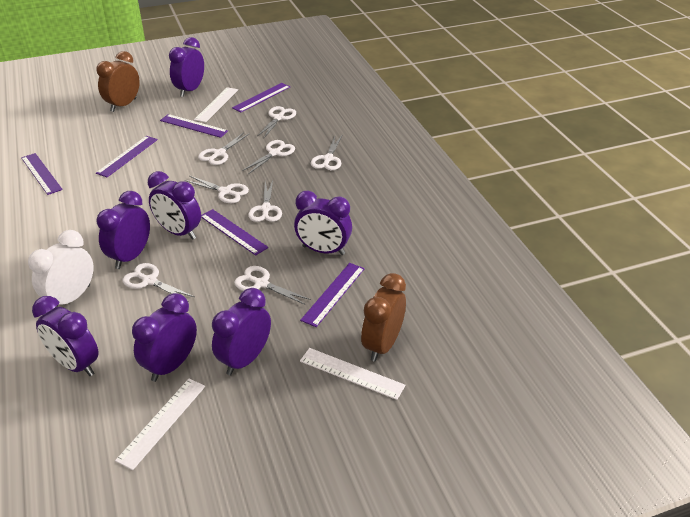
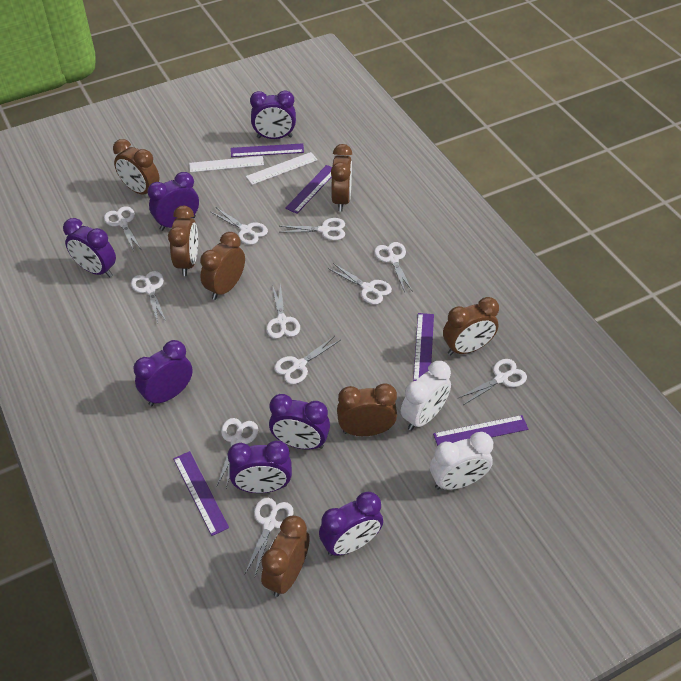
brown clock: [97,51,140,112] [361,273,406,362] = 2 -> [113,139,160,194] [168,206,198,276] [200,232,245,300] [261,516,310,597] [331,144,352,211] [337,384,397,436] [443,297,499,355] = 7
purple ruler: [21,153,63,195] [96,136,158,177] [160,114,228,138] [201,209,268,256] [232,83,290,112] [300,263,365,327] = 6 -> [173,451,229,536] [231,143,304,157] [285,165,332,214] [413,313,434,381] [433,415,528,446] = 5
white clock: [28,230,93,307] = 1 -> [401,361,451,431] [430,432,493,490] = 2
white ruler: [115,379,205,470] [194,87,238,123] [300,348,406,400] = 3 -> [189,156,264,172] [246,152,318,185] = 2
white scissors: [123,263,195,302] [184,175,249,203] [198,132,250,165] [234,266,311,305] [242,140,295,174] [248,180,282,222] [257,106,296,138] [311,136,342,170] = 8 -> [104,206,141,251] [131,271,166,323] [211,207,268,245] [217,418,258,488] [245,498,294,576] [266,284,300,339] [274,336,341,384] [280,218,345,240] [328,263,392,305] [374,242,413,292] [458,359,527,404] = 11

